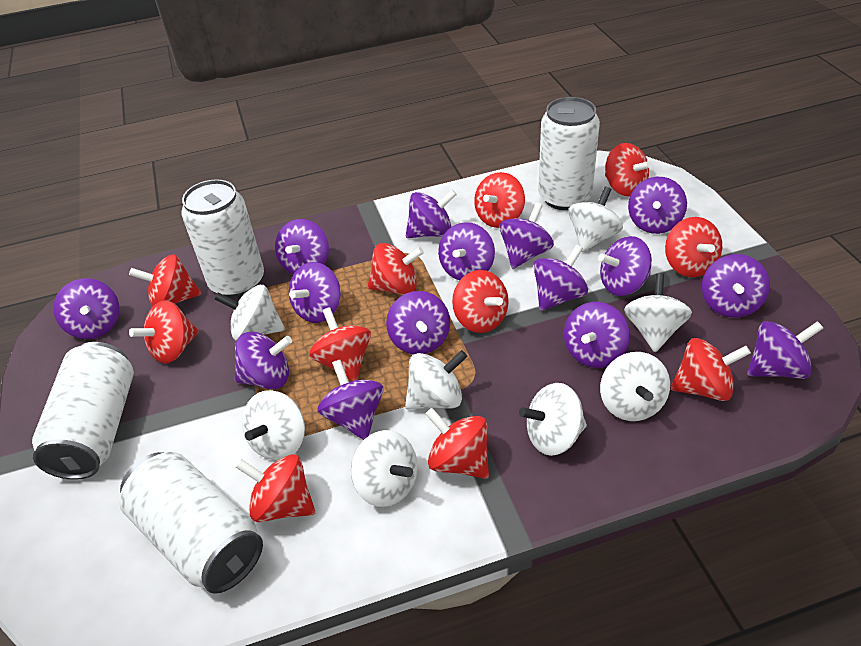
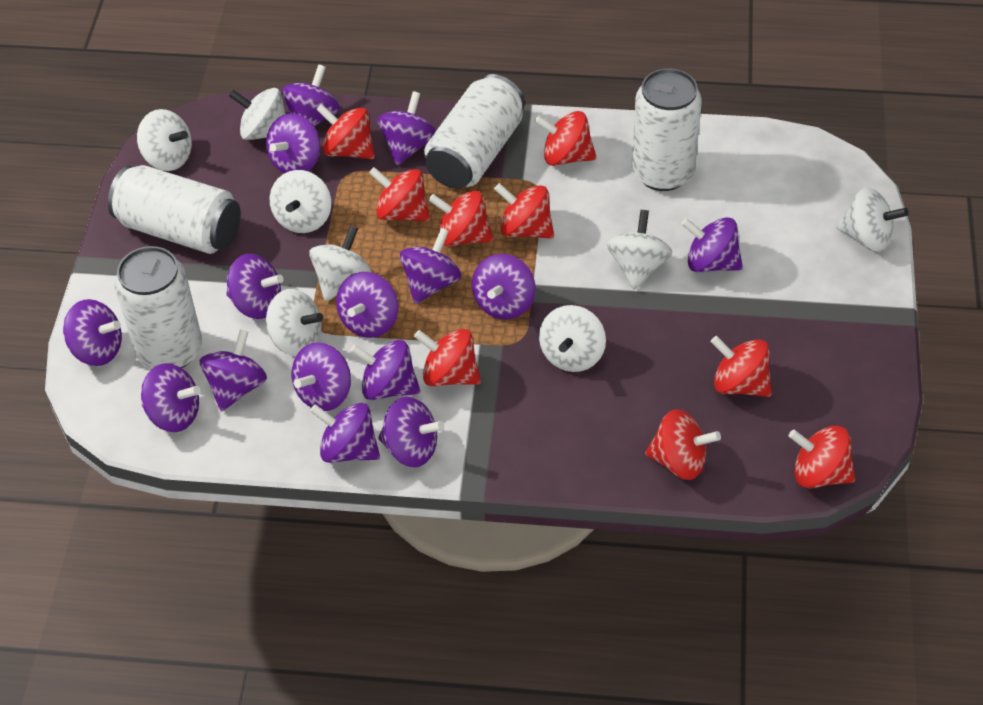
red spinning top: [129,254,201,307] [129,300,199,363] [236,454,315,522] [309,307,371,381] [367,243,424,295] [425,408,489,479] [452,270,509,333] [474,172,525,228] [605,143,652,197] [665,217,722,277] [671,338,751,401] = 11 -> [316,104,375,159] [369,167,430,222] [414,329,481,387] [429,191,494,247] [494,183,554,239] [534,111,596,166] [645,409,721,480] [711,336,772,397] [789,426,855,488] = 9

